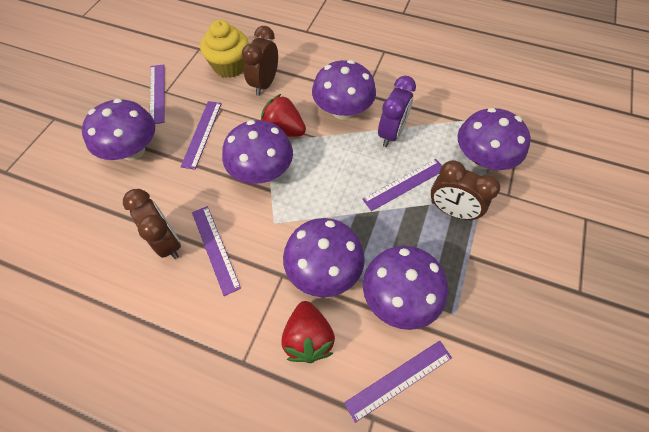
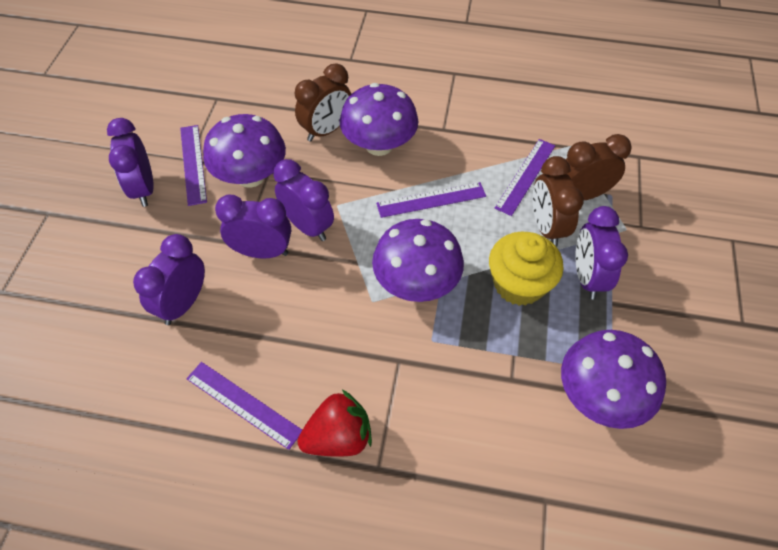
purple clock: [378,76,416,147] = 1 -> [107,118,154,207] [133,234,205,325] [215,195,291,258] [273,159,334,241] [575,206,628,300] = 5
purple mushroom: [82,99,155,160] [222,120,293,184] [283,218,365,297] [312,60,376,120] [363,246,448,330] [458,108,531,170] = 6 -> [203,114,286,188] [340,83,419,156] [372,219,464,302] [561,330,666,429] = 4
purple ruler: [150,64,165,124] [181,101,222,170] [192,206,241,296] [344,341,452,423] [362,159,442,211] = 5 -> [180,125,207,206] [186,362,302,450] [376,182,486,218] [495,139,555,216] = 4
red strawberry: [261,94,306,137] [281,301,335,363] = 2 -> [298,390,372,457] = 1

